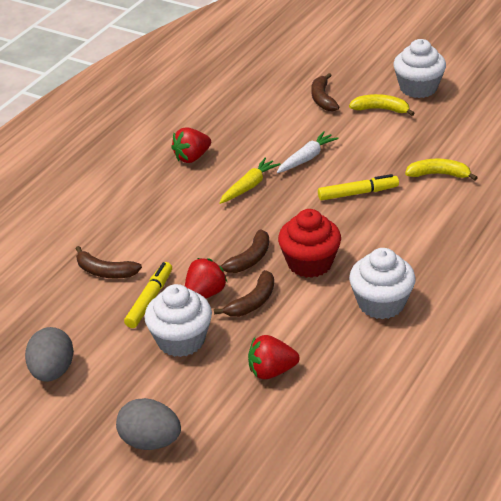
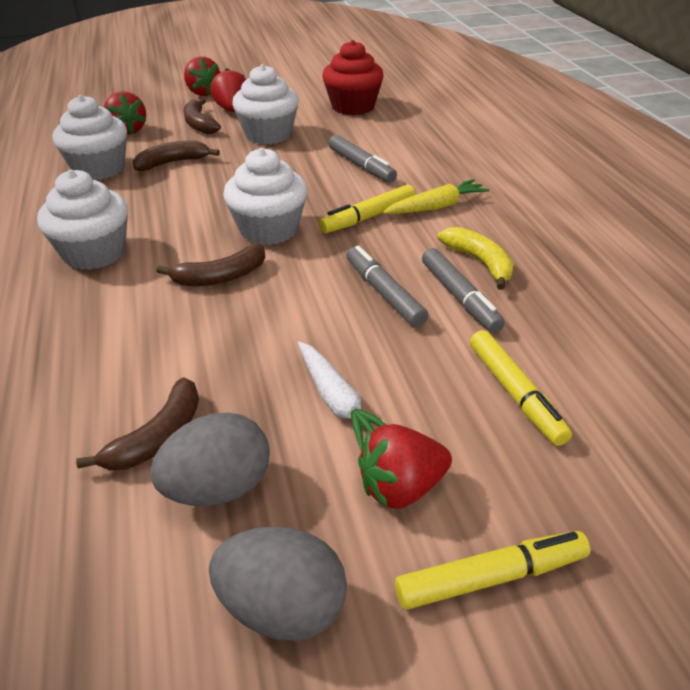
grey marker: none = 0 -> [328,135,397,183] [346,246,429,328] [422,248,505,333] = 3
red strawberry: [171,127,211,163] [185,258,227,299] [248,335,300,379] = 3 -> [104,91,146,135] [184,57,220,96] [210,68,246,112] [358,424,452,509] = 4
white cupcake: [144,284,212,357] [349,248,416,319] [393,39,446,98] = 3 -> [37,170,128,270] [53,95,127,180] [223,148,307,245] [232,64,299,145] = 4
yellow banana: [349,94,415,116] [405,159,478,180] = 2 -> [438,227,514,290] = 1
yellow marker: [124,262,172,328] [318,174,399,200] = 2 -> [319,184,415,233] [395,531,590,610] [470,330,572,446] = 3

